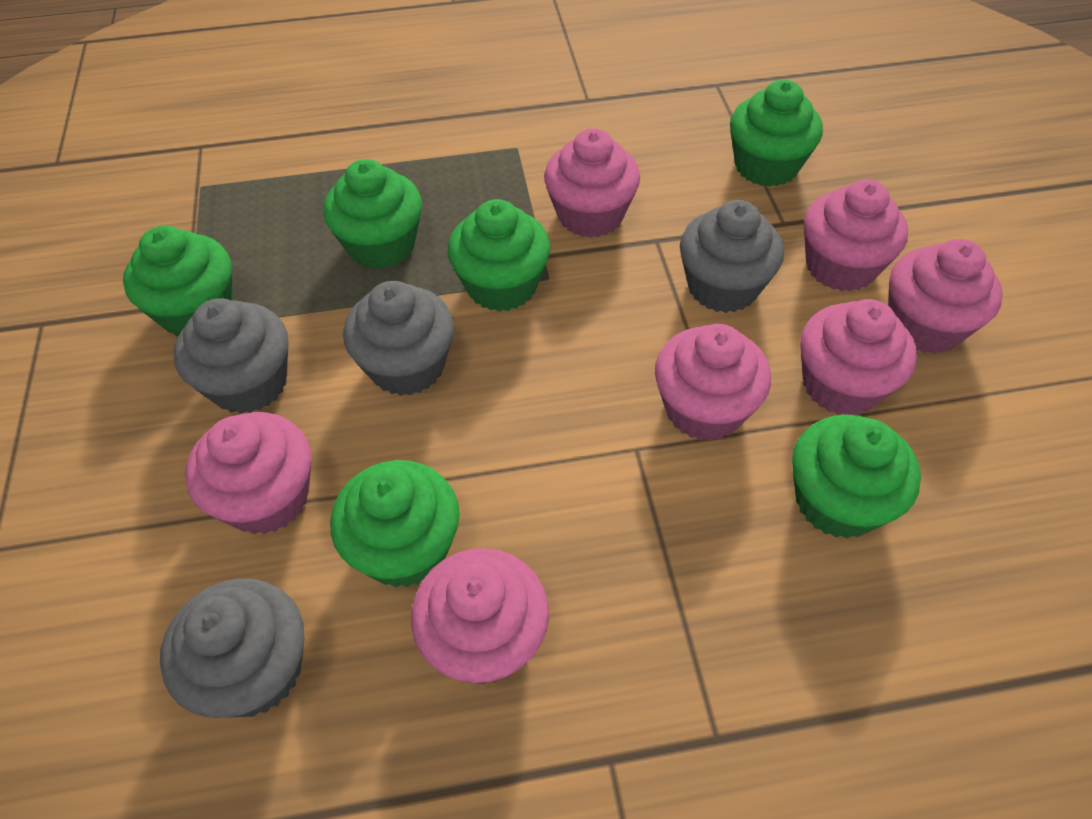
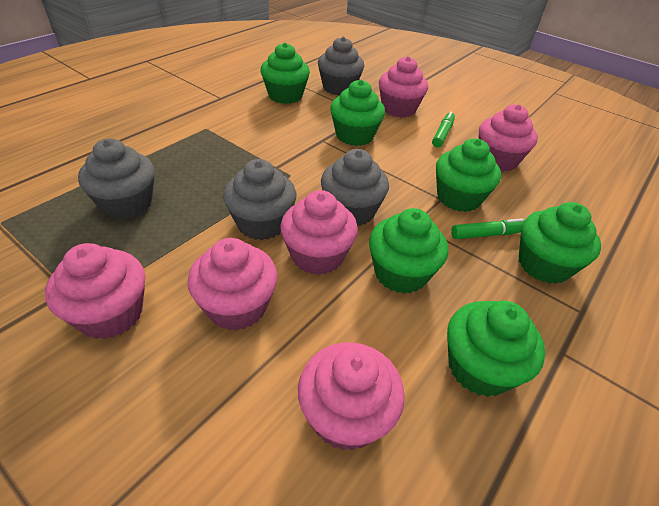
green marker: none = 0 -> [432,111,455,147] [451,218,525,239] = 2
pink cupcake: [185,412,311,534] [411,548,549,685] [544,128,640,238] [655,324,771,441] [800,299,917,415] [804,179,908,292] [888,239,1003,354] = 7 -> [45,243,145,339] [188,238,278,331] [280,190,358,275] [298,342,405,450] [379,56,428,117] [479,104,538,171] = 6

